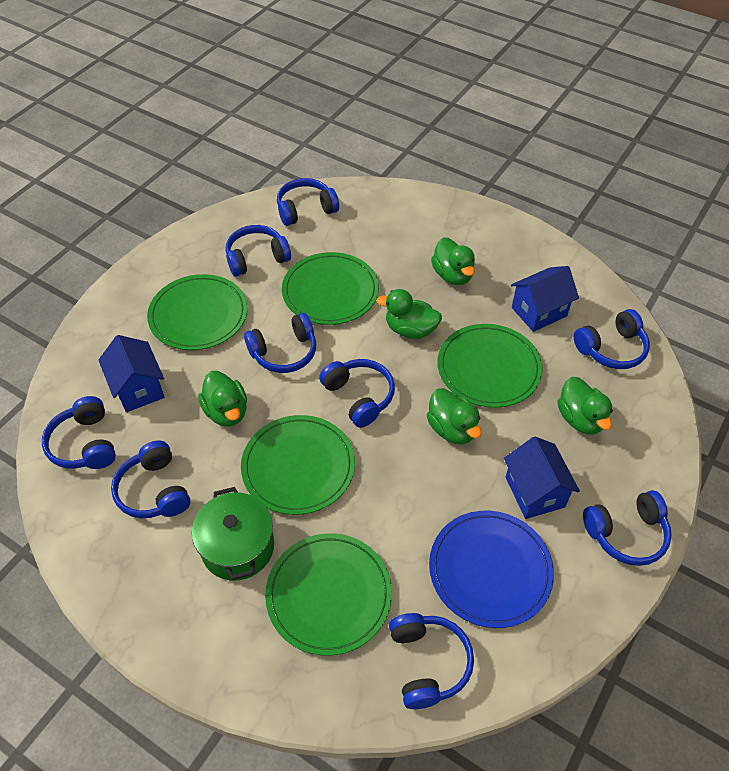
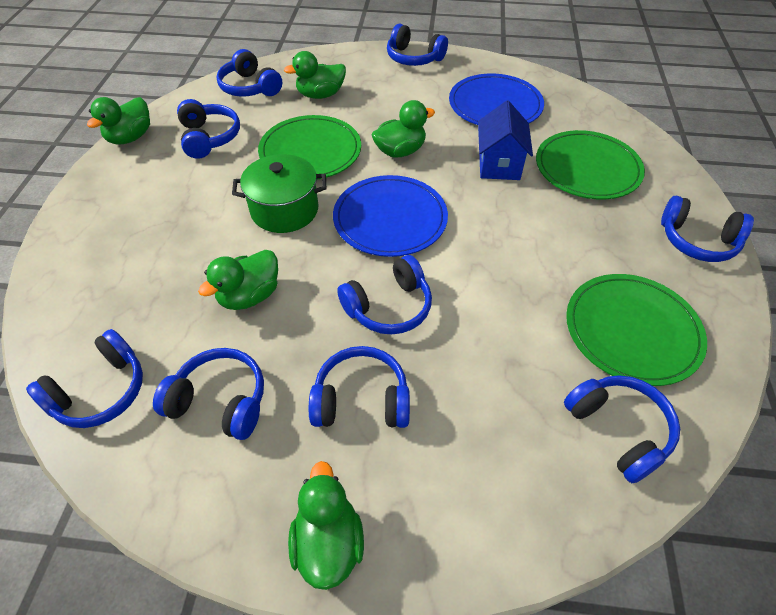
blue house: [98,335,165,412] [504,437,580,519] [511,266,579,332] = 3 -> [478,101,533,180] = 1
blue plate: [429,511,554,628] = 1 -> [333,175,448,257] [449,74,544,125] = 2
green plate: [147,274,248,350] [241,415,355,515] [265,533,392,655] [282,252,379,325] [437,324,543,408] = 5 -> [258,115,361,179] [536,130,645,200] [566,274,707,386] = 3

